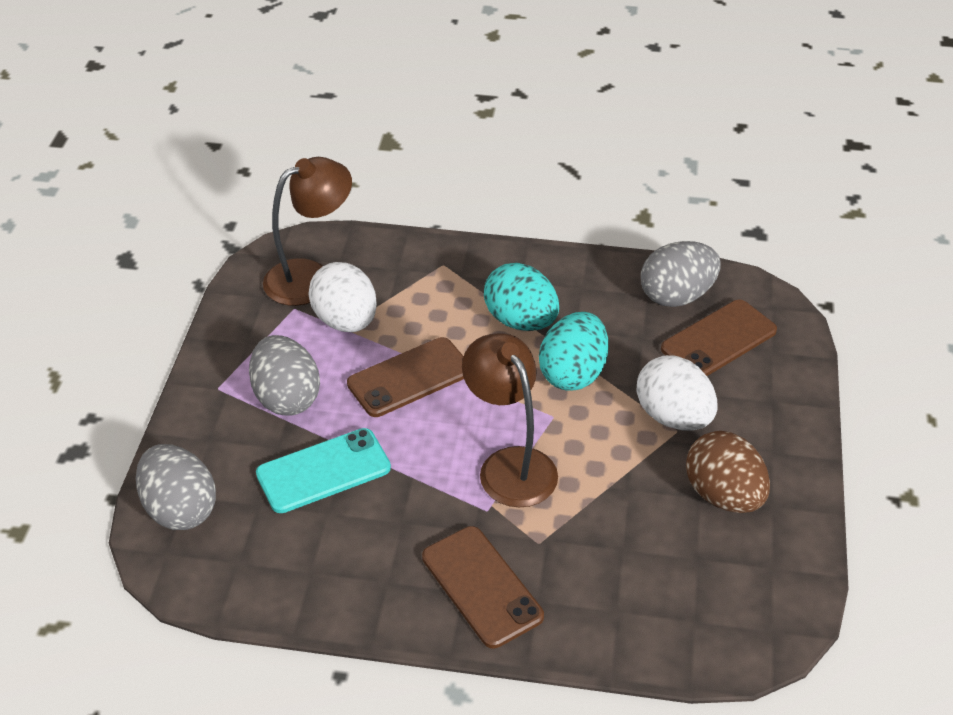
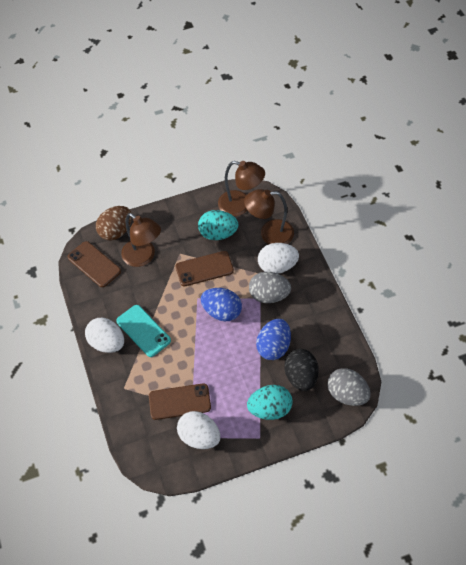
black egg: none = 0 -> [284,349,319,391] = 1
blue egg: none = 0 -> [201,288,242,321] [256,319,291,360] = 2
brown lamp: [263,157,352,306] [462,333,558,507] = 2 -> [121,213,161,267] [218,161,265,216] [244,189,294,244] = 3
grey egg: [136,444,216,530] [249,335,320,416] [641,241,721,307] = 3 -> [249,272,291,303] [327,368,371,406] = 2
white egg: [308,262,377,332] [637,355,718,431] = 2 -> [85,318,124,353] [177,411,220,449] [258,243,299,274] = 3

